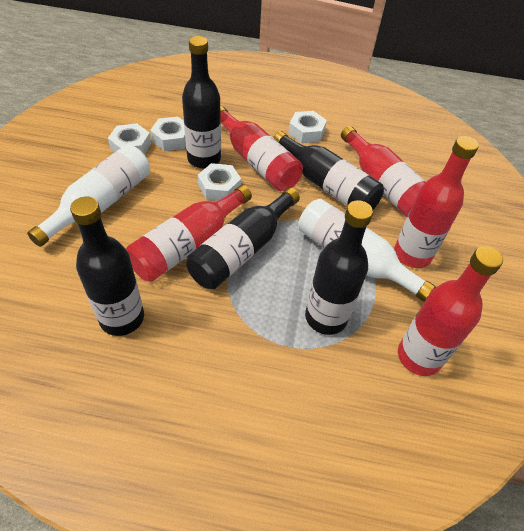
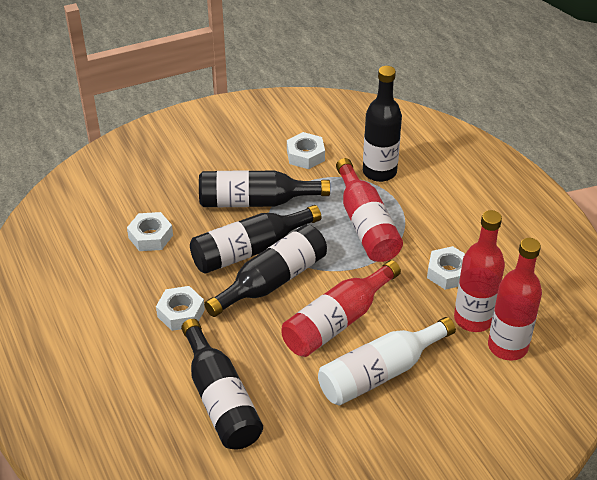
red bottle: [126,185,252,282] [220,106,303,191] [341,126,426,217] [394,136,479,268] [398,246,503,376] = 5 -> [282,260,401,357] [336,158,403,262] [454,210,505,332] [488,238,542,361] = 4
white bottle: [27,145,150,247] [298,199,436,302] = 2 -> [318,317,456,406] = 1

